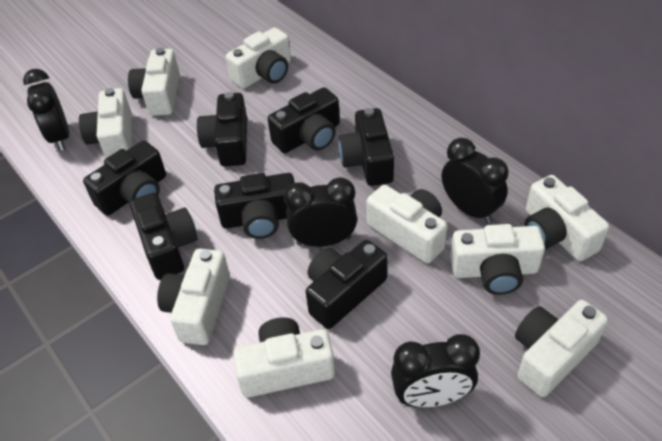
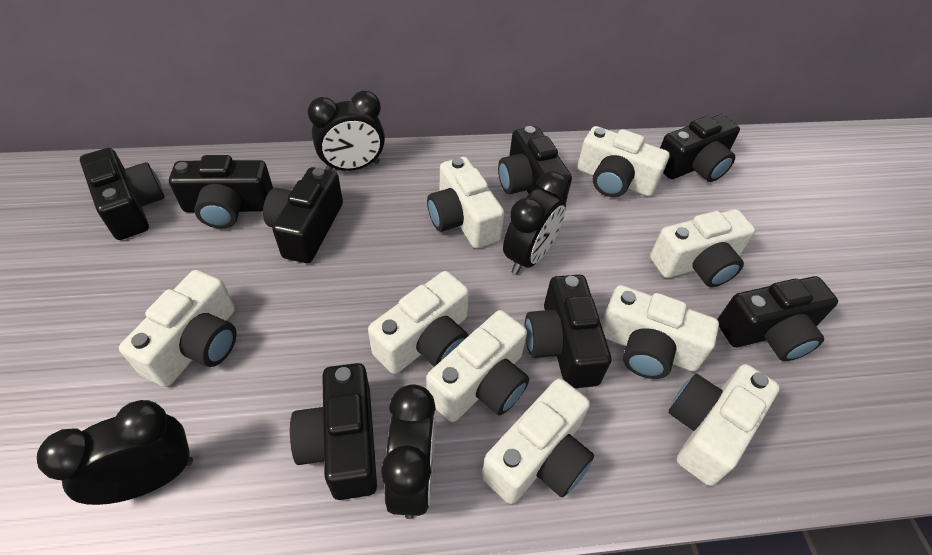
black camera: [83,141,166,215] [130,193,198,280] [197,92,247,167] [214,173,295,239] [268,87,340,153] [306,240,387,329] [339,108,394,186] = 7 -> [80,148,164,240] [169,155,273,229] [263,167,343,263] [290,363,377,500] [498,126,572,201] [525,275,611,388] [660,114,740,182] [717,276,838,361] = 8

